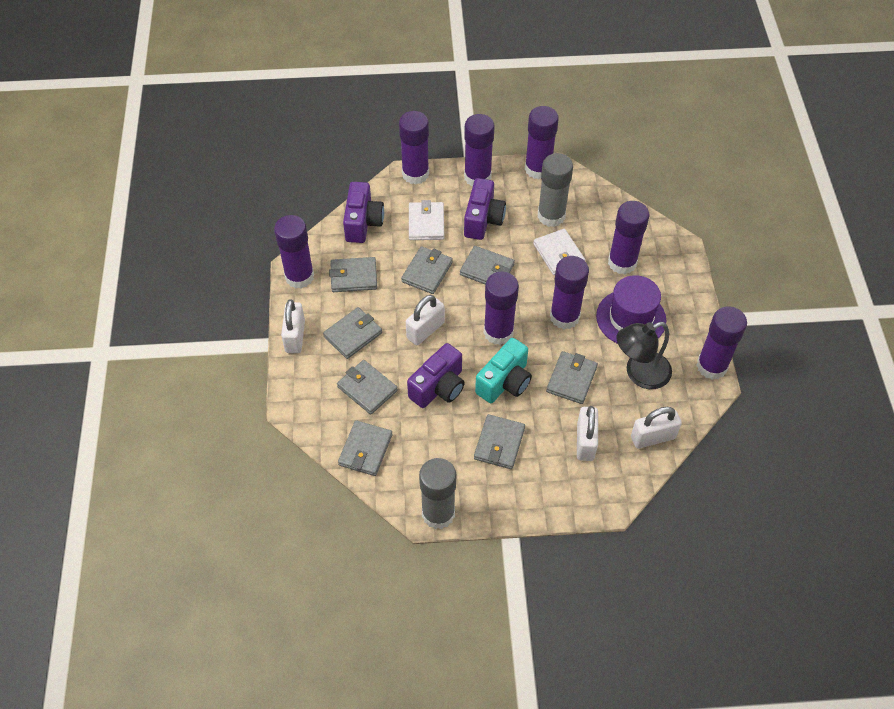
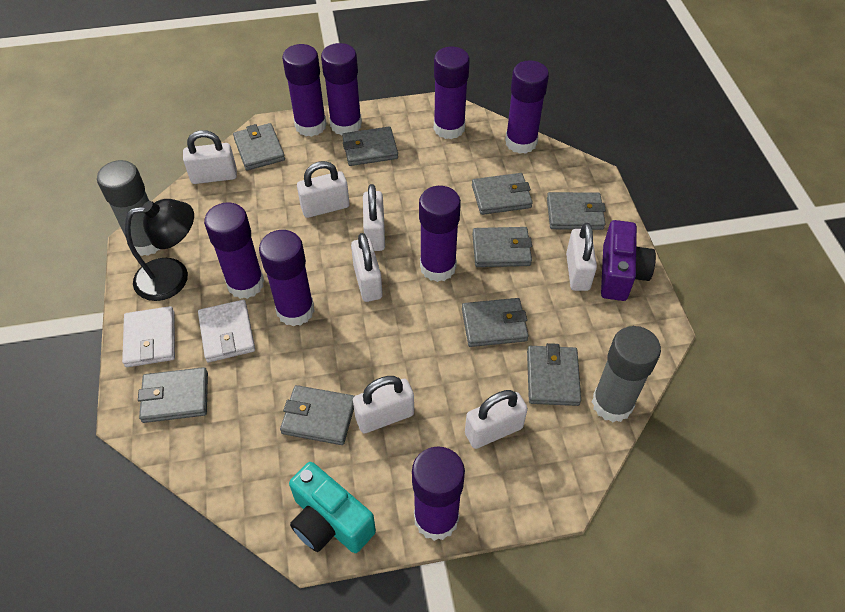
grey wallet: [323,307,382,359] [329,257,377,292] [337,360,398,415] [338,420,392,476] [401,246,453,294] [460,246,515,284] [474,414,525,469] [546,351,598,404] = 8 -> [138,367,208,423] [233,123,285,171] [280,385,355,445] [342,126,398,166] [462,298,529,347] [472,173,533,215] [472,227,532,267] [527,343,581,406] [547,192,606,230] = 9
purple camera: [343,182,384,243] [407,343,465,408] [464,178,506,240] = 3 -> [601,220,656,301] = 1
purple hat: [596,275,666,344] = 1 -> none = 0
white padlock: [281,299,305,353] [406,295,445,345] [577,406,598,461] [631,407,682,449] = 4 -> [183,130,237,184] [297,161,350,218] [351,233,382,302] [353,376,414,433] [363,184,385,251] [465,390,528,449] [566,223,597,291] = 7

